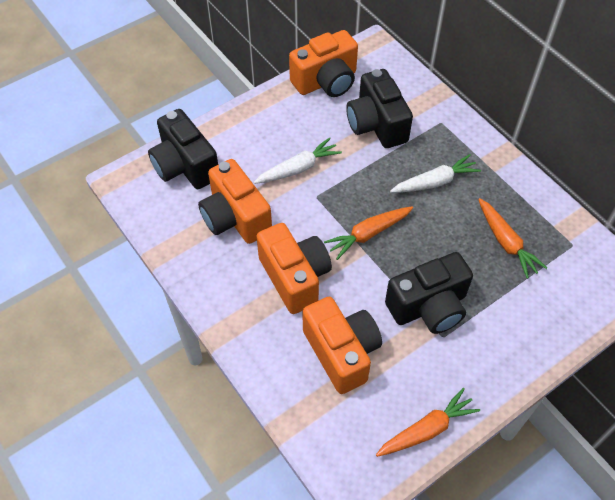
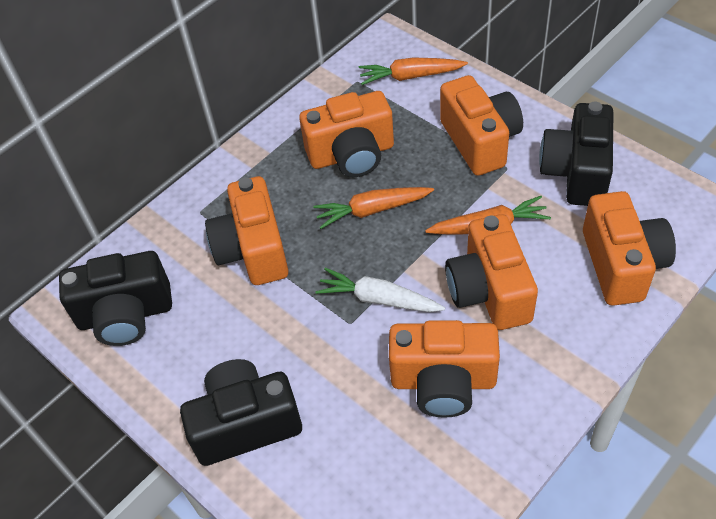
orange camera: [198,159,272,244] [256,223,332,314] [289,30,358,97] [303,297,382,394] = 4 -> [205,176,288,285] [299,91,394,177] [389,320,500,418] [440,75,523,176] [445,214,538,330] [583,191,676,306] = 6
white carrot: [254,137,342,184] [390,154,481,193] = 2 -> [315,268,445,312] = 1

